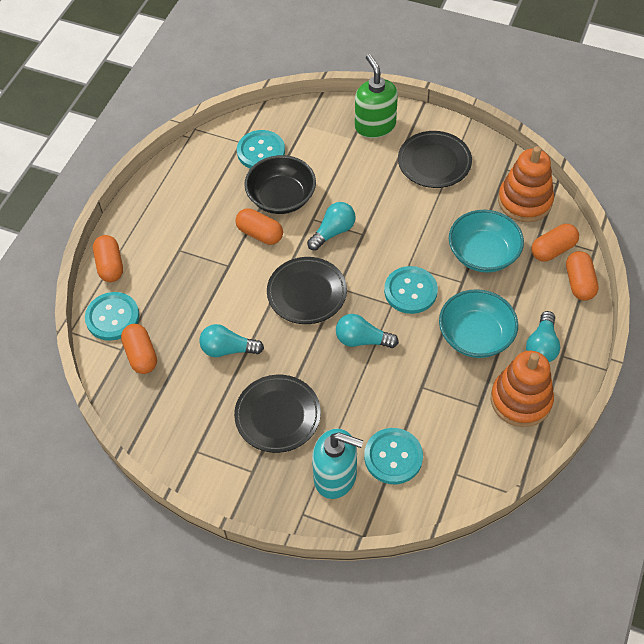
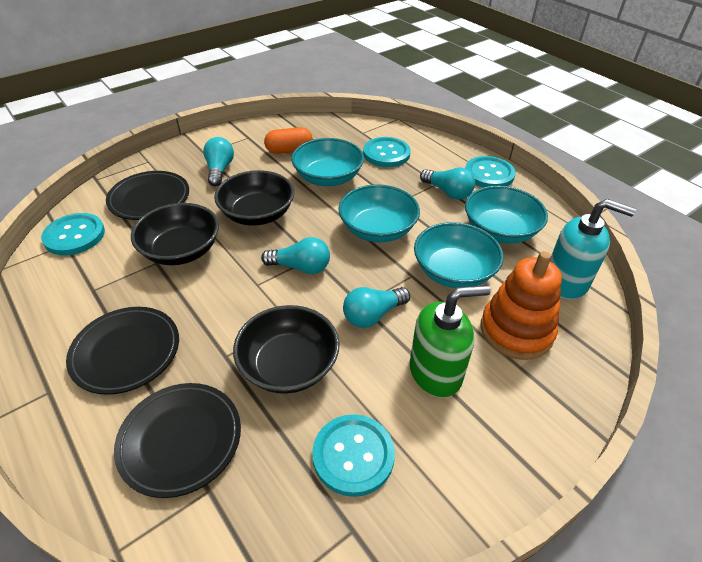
black bowl: [244,155,316,214] = 1 -> [131,203,219,265] [214,170,294,226] [233,305,340,394] = 3
orange capsule: [93,235,123,282] [121,324,157,374] [235,208,283,245] [531,224,579,262] [566,251,598,301] = 5 -> [264,127,313,154] = 1
orange stacking toy: [491,351,554,427] [498,146,554,222] = 2 -> [481,251,562,360] = 1
turquoise bowl: [439,289,518,358] [449,210,524,273] = 2 -> [291,138,364,186] [338,184,420,242] [414,222,504,288] [465,186,548,244] = 4

